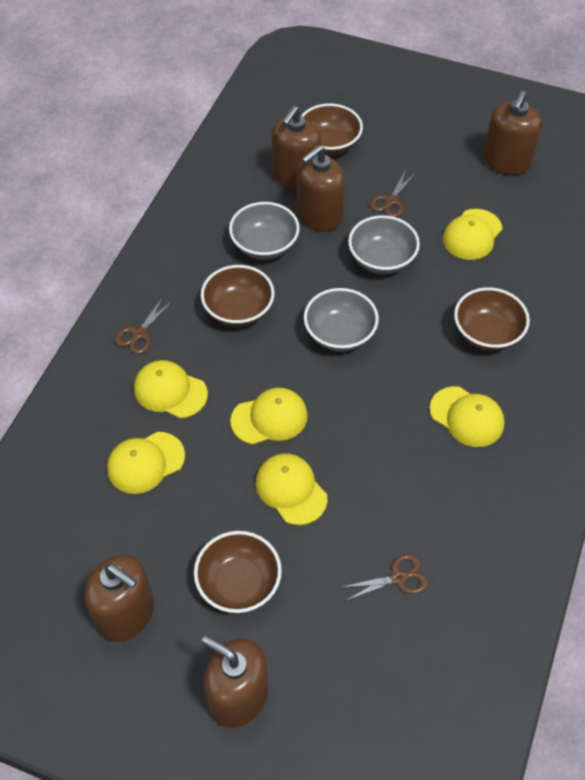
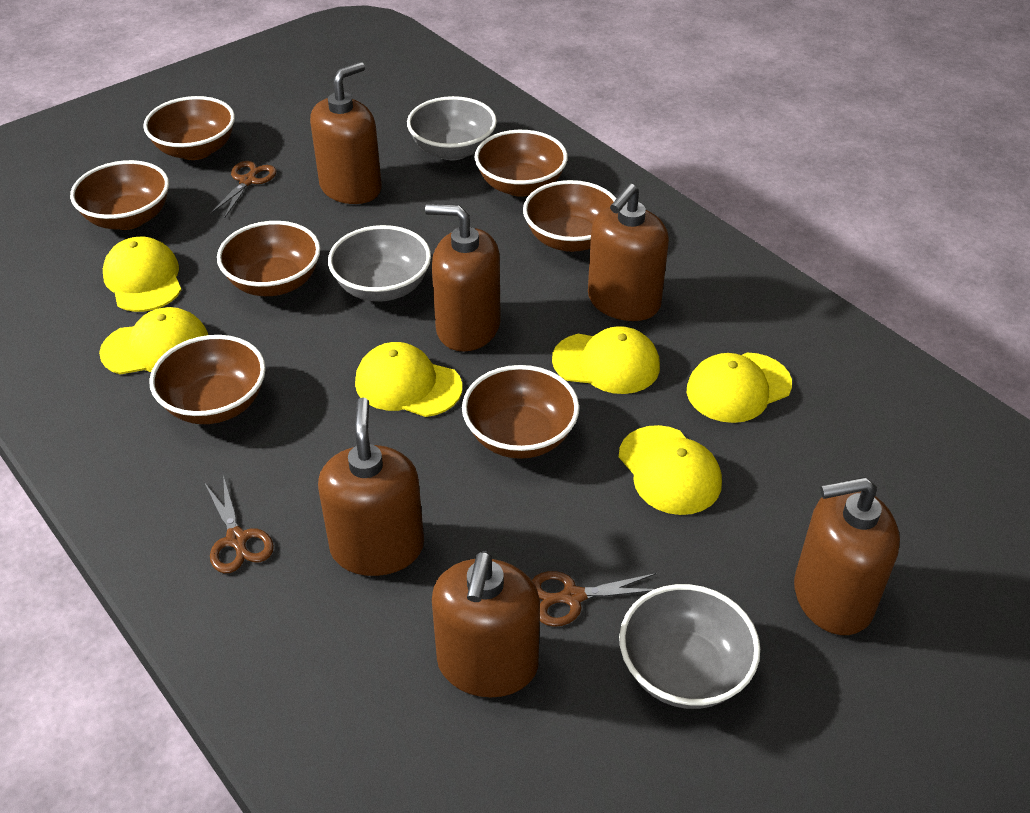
brown bowl: [194,531,282,613] [201,265,274,327] [301,103,363,155] [454,287,530,351] = 4 -> [70,160,169,230] [143,96,235,160] [149,335,266,424] [217,221,320,296] [462,365,579,459] [475,130,568,197] [523,180,617,252] = 7
brown soap dispenser: [85,555,154,642] [201,635,268,728] [272,106,321,190] [297,145,345,231] [483,91,542,175] = 5 -> [310,62,382,204] [318,397,424,576] [425,204,500,352] [432,551,540,697] [588,184,669,321] [794,477,900,635] = 6

